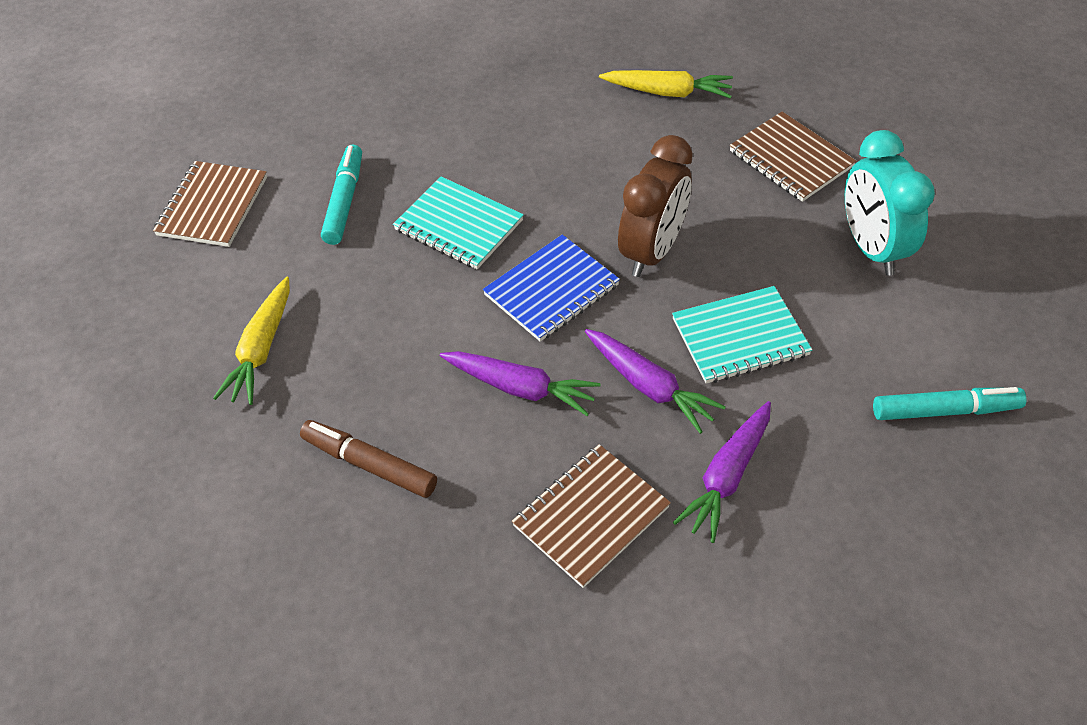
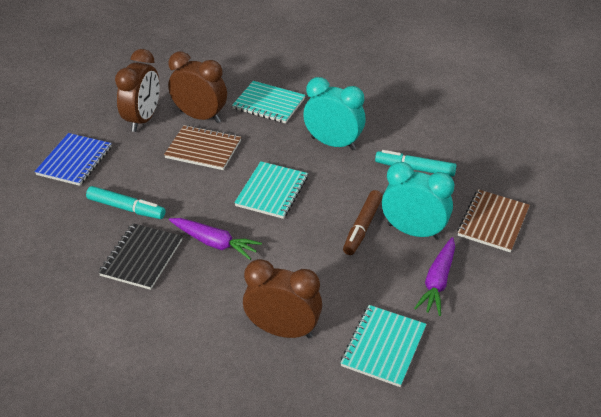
black notebook: none = 0 -> [98,223,183,290] = 1
brown clock: [618,135,693,277] = 1 -> [115,49,160,132] [168,52,227,123] [243,259,322,338] = 3
brown notebook: [153,161,267,247] [512,444,671,588] [730,112,856,202] = 3 -> [164,125,241,170] [457,189,530,252] = 2
purple carrot: [440,351,601,416] [585,329,726,434] [673,401,771,543] = 3 -> [169,218,262,260] [414,237,455,316] = 2
turquoise clock: [845,130,935,276] = 1 -> [303,77,366,150] [382,162,454,240] = 2
turquoise notebook: [393,176,524,269] [672,286,812,384] = 2 -> [232,81,305,123] [234,161,308,219] [340,305,427,387] = 3
yellow carrot: [213,277,290,405] [599,70,733,99] = 2 -> none = 0

